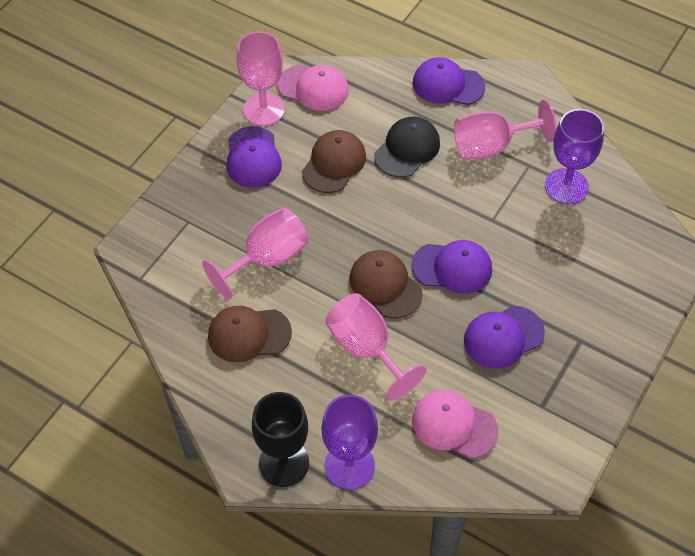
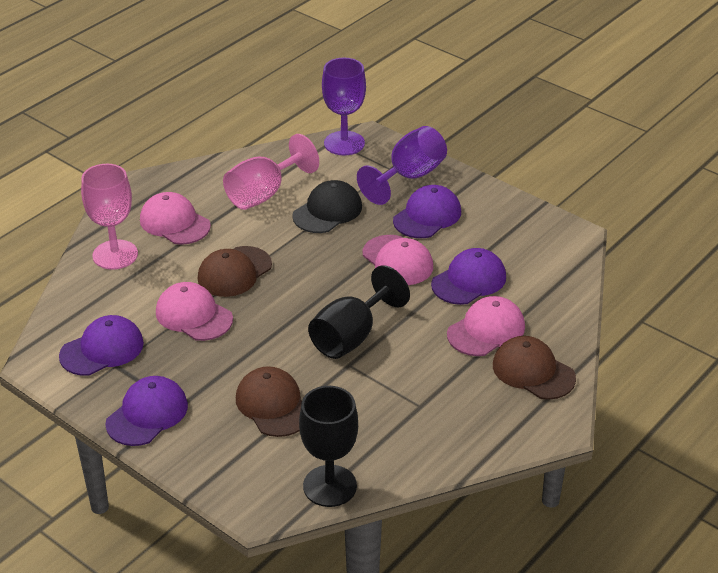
black goblet: [252,392,309,487] = 1 -> [299,386,358,507] [308,265,410,359] = 2
pink cap: [278,65,349,111] [412,390,499,459] = 2 -> [140,192,211,245] [156,282,233,341] [363,235,433,285] [447,296,525,356] = 4
pink goblet: [202,207,309,299] [237,31,285,126] [325,293,426,401] [454,100,557,160] = 4 -> [81,164,138,270] [223,134,319,210] = 2

